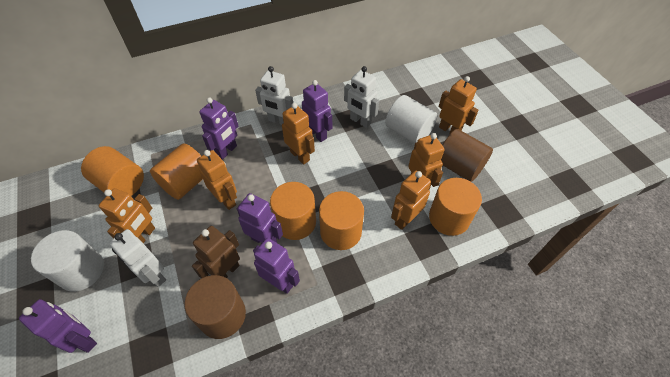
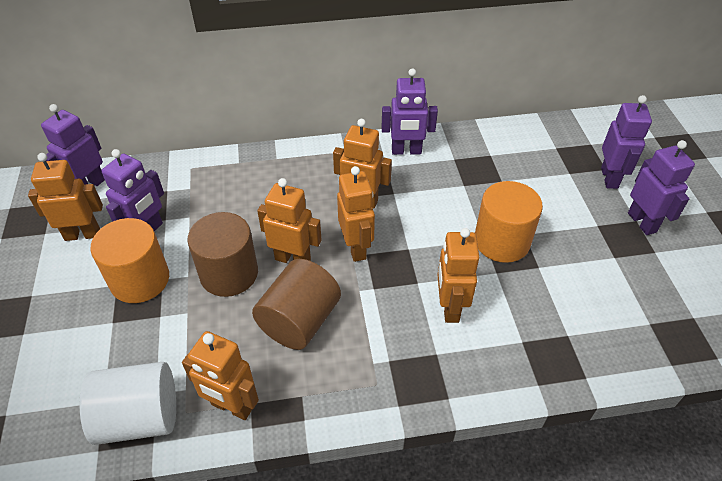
brown robot: [192,226,240,278] = 1 -> none = 0
orange cylinder: [81,146,144,196] [150,143,203,200] [270,182,316,240] [319,191,364,250] [429,178,482,236] = 5 -> [90,218,169,303] [475,181,543,263] = 2
white cylinder: [31,230,104,292] [385,95,438,144] = 2 -> [79,362,176,445] = 1
white robot: [109,229,166,287] [255,66,293,125] [344,66,379,128] = 3 -> none = 0

